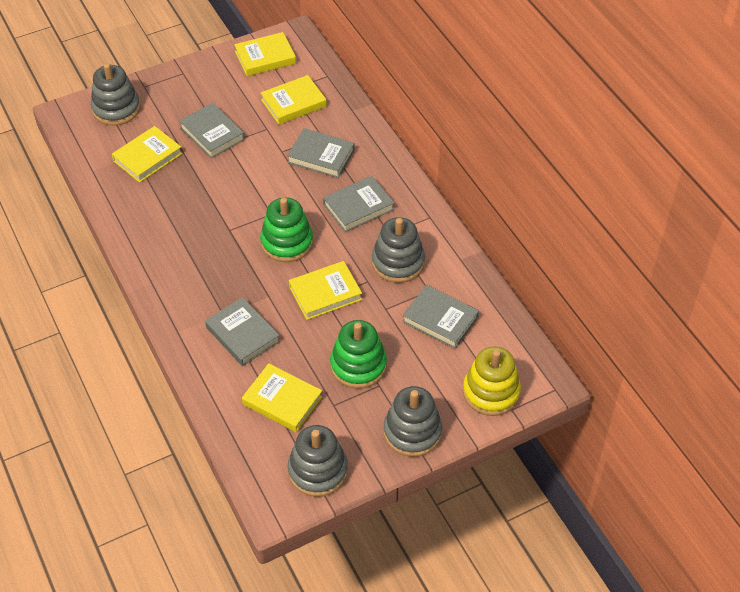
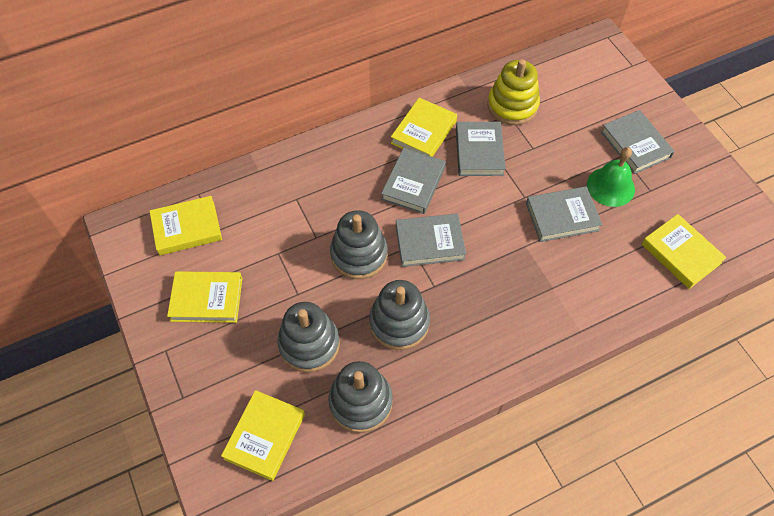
green bell: none = 0 -> [587,147,635,207] = 1
green stacking toy: [260,197,313,262] [330,320,387,389] = 2 -> none = 0

